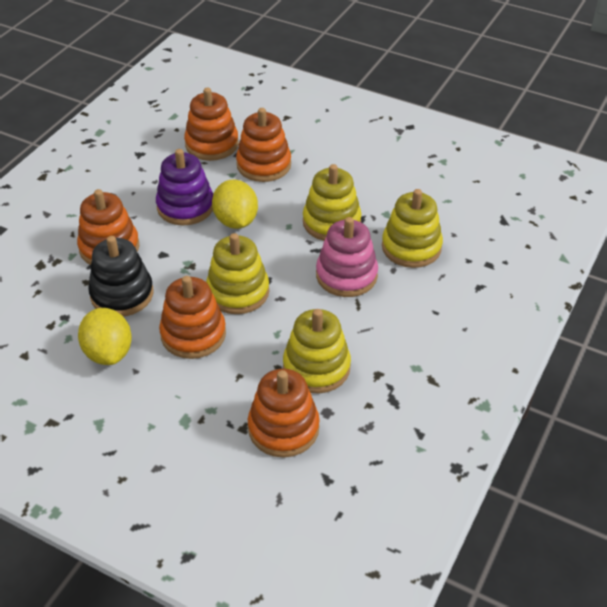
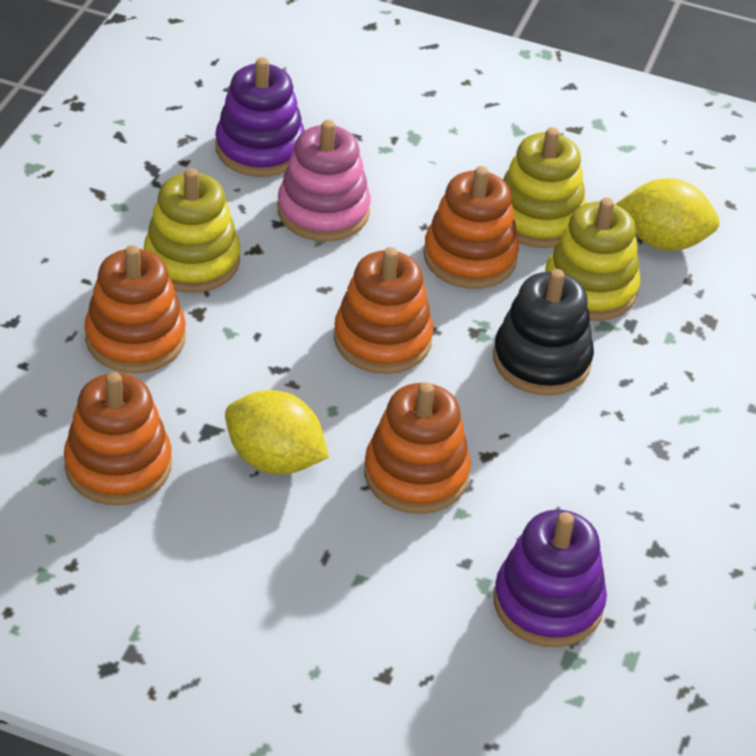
purple stacking toy: [156,149,213,225] = 1 -> [215,57,305,177] [493,510,607,647] = 2
yellow stacking toy: [206,233,269,314] [283,309,351,393] [303,164,362,241] [382,189,443,268] = 4 -> [144,168,240,293] [503,127,586,248] [545,197,641,321] = 3

